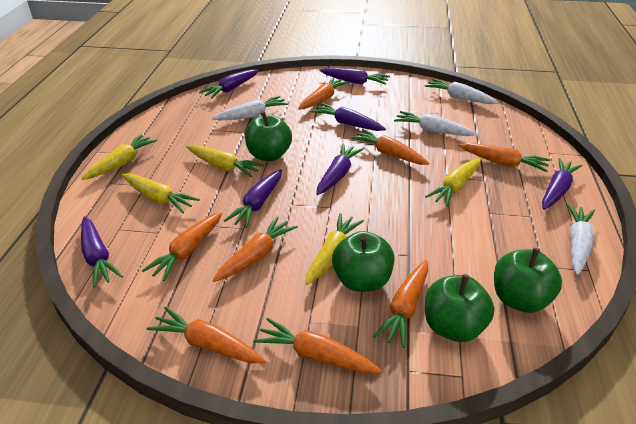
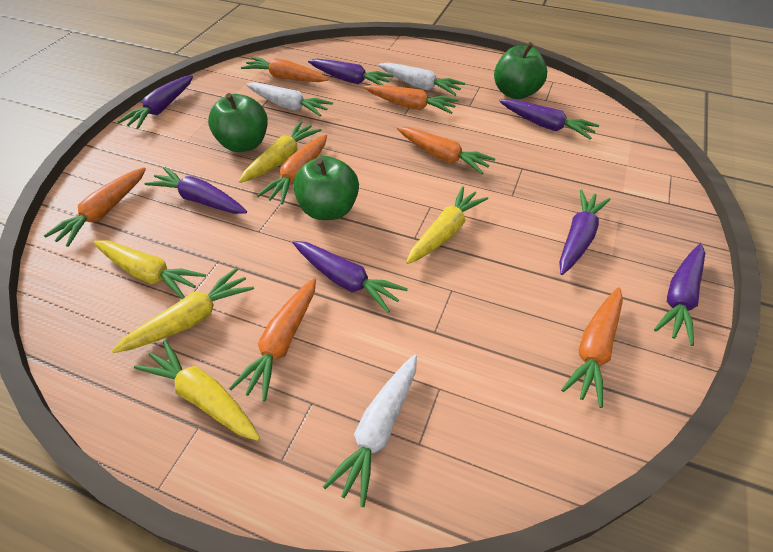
green apple: [245,111,292,161] [332,231,394,292] [425,274,494,342] [494,248,562,313] = 4 -> [208,93,268,152] [293,156,359,220] [494,42,547,99] = 3
orange carrot: [142,212,222,281] [146,307,266,363] [213,216,298,282] [253,318,382,374] [298,77,349,110] [351,129,429,165] [373,260,428,348] [459,143,550,172] = 8 -> [44,167,146,247] [229,278,316,401] [241,57,328,82] [257,135,327,205] [364,84,459,114] [397,127,495,174] [561,287,623,408] = 7
white carrot: [212,96,289,120] [394,111,477,136] [425,79,498,104] [567,204,595,275] = 4 -> [246,82,333,116] [323,355,417,507] [378,63,465,96] = 3

